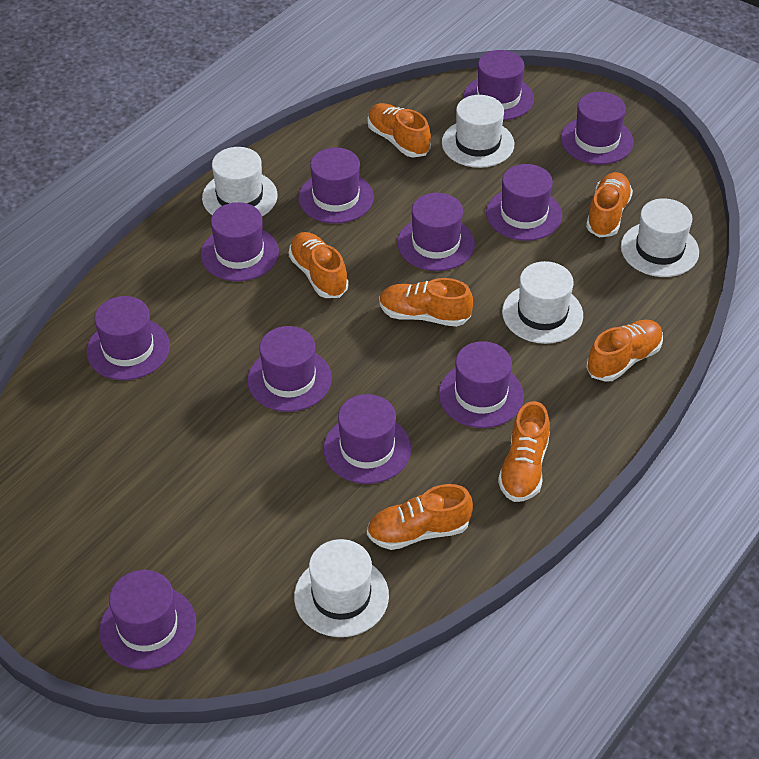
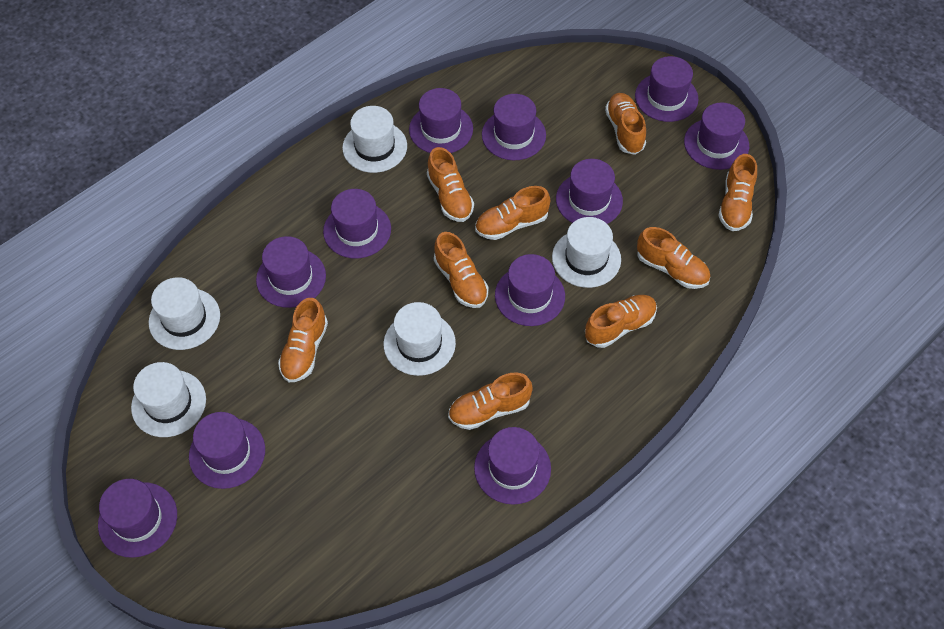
orange shoe: [289,232,349,298] [367,484,473,550] [368,103,431,158] [379,278,473,327] [498,401,550,502] [586,172,633,237] [586,320,663,382] = 7 -> [278,298,328,382] [427,147,474,222] [434,232,488,308] [448,373,533,430] [475,186,550,240] [585,295,657,348] [605,93,646,155] [637,227,710,289] [718,154,757,231] = 9

